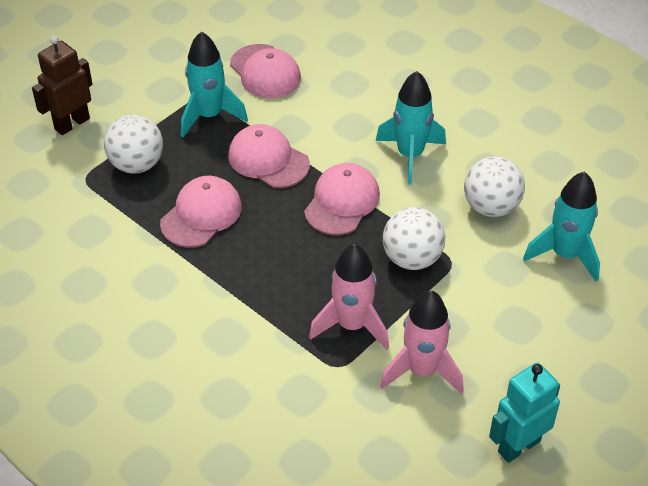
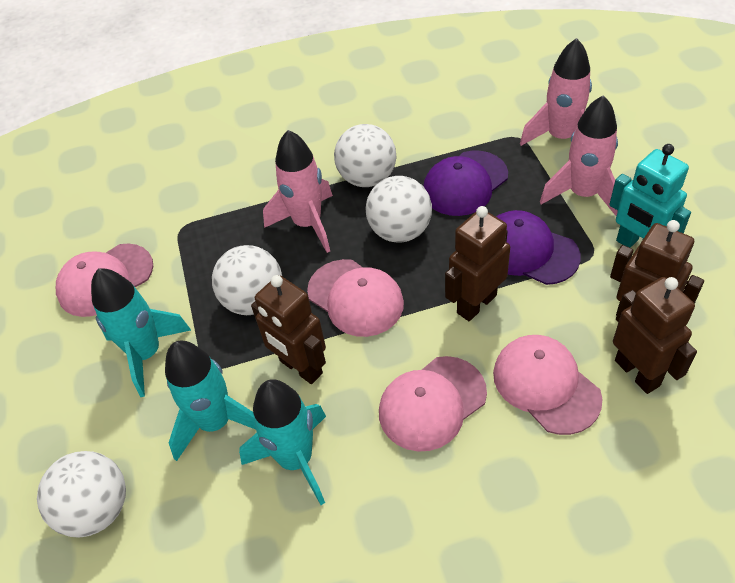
brown robot: [32,36,93,135] = 1 -> [251,275,326,384] [445,206,510,321] [610,220,704,316] [613,277,697,394] = 4
pink rocket: [309,244,389,350] [380,290,464,395] = 2 -> [263,130,333,253] [520,38,592,146] [540,95,618,216] = 3
purple cap: none = 0 -> [423,151,508,216] [496,210,581,285] = 2
white ball: [104,115,163,174] [383,207,446,270] [464,156,525,217] = 3 -> [37,451,126,538] [212,245,282,315] [334,124,396,187] [366,176,432,243] = 4

